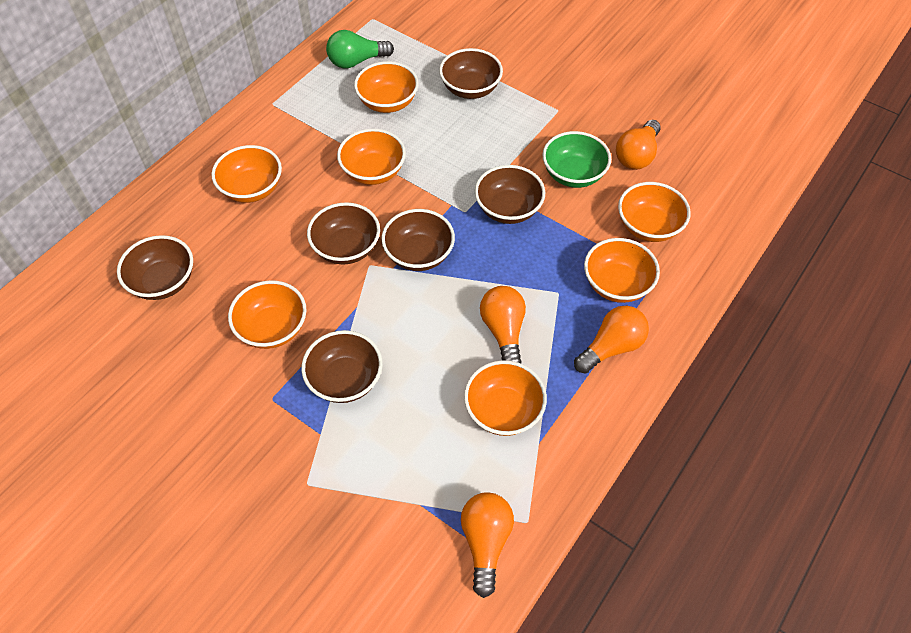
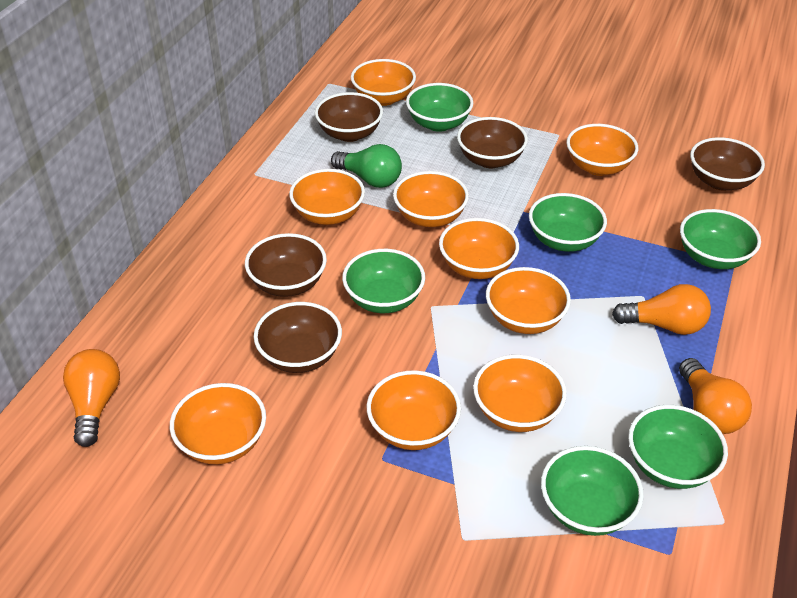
brown bowl: [117,235,193,300] [301,330,383,403] [307,202,380,264] [381,209,455,271] [439,48,503,99] [475,165,545,224] = 6 -> [245,233,327,297] [254,302,342,373] [315,92,383,142] [457,117,528,168] [690,137,765,191] = 5
green bowl: [542,131,611,188] = 1 -> [342,249,425,313] [406,83,473,132] [529,193,607,252] [541,446,644,536] [628,405,728,489] [680,209,761,269] = 6
orange bowl: [211,145,282,203] [228,280,306,349] [337,129,406,185] [354,61,419,113] [464,360,547,436] [584,238,660,303] [618,182,691,242] = 7 -> [170,383,266,465] [289,169,365,225] [351,59,416,106] [367,370,461,450] [393,171,469,227] [439,218,519,279] [473,355,567,432] [486,267,571,334] [566,124,638,176] = 9
orange light bulb: [461,493,514,598] [480,286,526,363] [574,306,649,374] [616,120,661,170] = 4 -> [63,349,120,447] [612,284,711,335] [679,358,752,434] = 3

